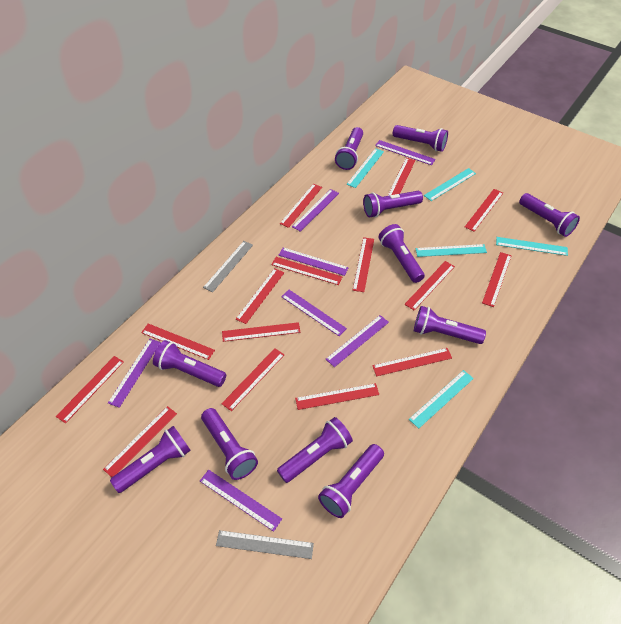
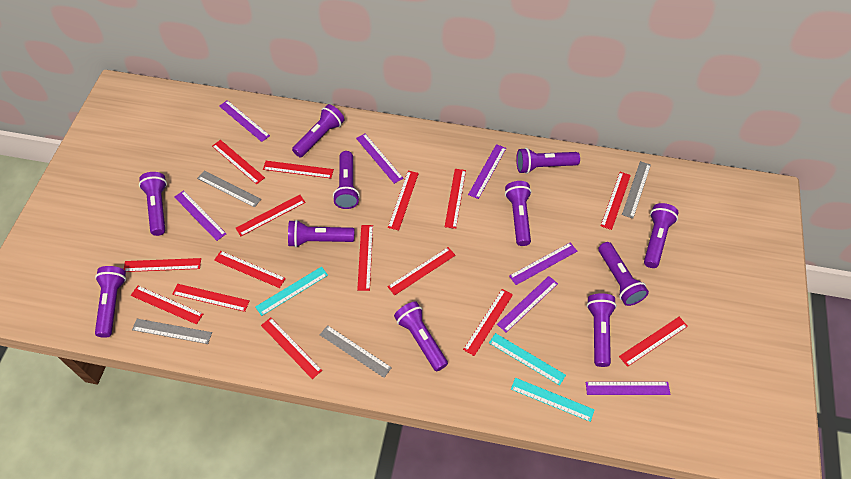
grey ruler: [203,241,253,292] [216,530,314,559] = 2 -> [132,319,212,344] [197,171,261,208] [320,325,392,378] [622,161,651,219] = 4
turquoise ruler: [347,148,384,188] [409,370,474,429] [415,244,487,257] [424,168,476,201] [496,237,568,256] = 5 -> [255,267,328,316] [489,333,566,386] [511,378,595,422] = 3

